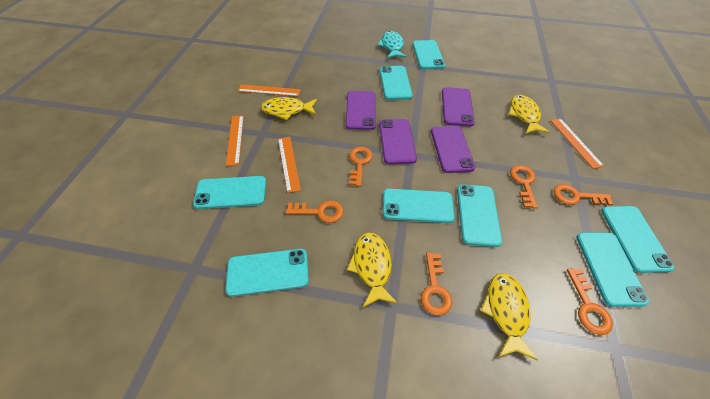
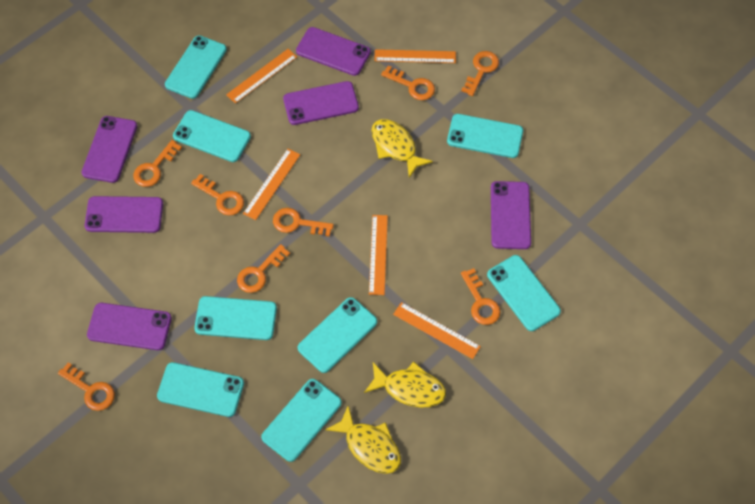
orange key: [286,201,344,223] [349,146,373,186] [421,253,452,316] [510,165,538,209] [554,184,613,205] [567,268,613,335] = 6 -> [58,363,115,411] [133,140,182,187] [191,174,244,215] [237,244,290,293] [273,208,334,237] [381,66,435,100] [461,51,499,96] [461,268,501,325] = 8
orange ruler: [226,115,244,166] [238,84,301,96] [278,137,301,193] [550,118,604,169] = 4 -> [226,49,297,104] [243,149,300,220] [369,215,388,295] [374,49,456,63] [393,302,481,359] = 5
purple phone: [346,91,376,130] [379,119,417,164] [431,126,476,173] [442,87,475,126] = 4 -> [81,116,137,183] [85,196,163,233] [87,303,172,350] [283,81,359,125] [296,27,371,76] [491,181,531,249] = 6
turquoise fish: [377,31,407,58] = 1 -> none = 0
yellow fish: [261,97,317,120] [347,233,398,308] [480,273,538,360] [508,95,550,134] = 4 -> [325,406,401,474] [364,362,446,408] [371,119,433,178] = 3

